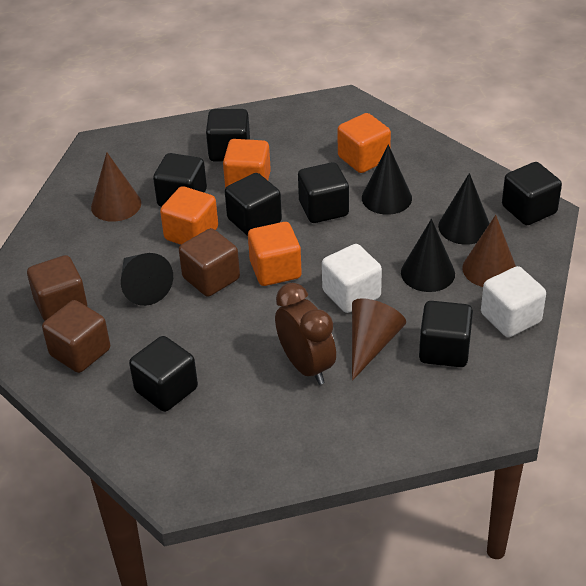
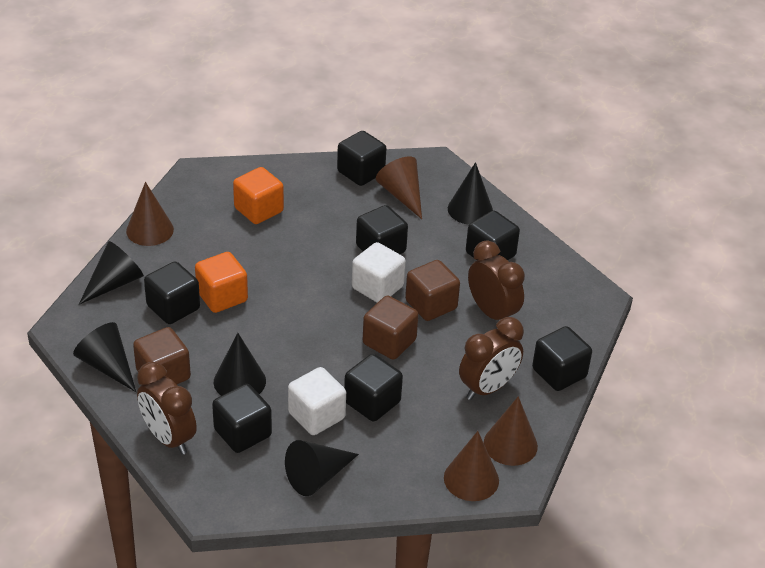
black cone: [121,253,173,306] [362,144,412,215] [401,219,455,292] [438,173,490,245] = 4 -> [73,322,136,392] [79,241,144,305] [214,333,266,396] [285,440,359,496] [448,162,493,225] = 5
brown clock: [275,283,336,385] = 1 -> [137,362,197,455] [459,317,524,400] [468,241,525,320] = 3
brown cone: [91,152,141,222] [352,298,406,381] [462,215,516,287] = 3 -> [126,182,174,246] [376,157,422,219] [444,431,499,501] [484,396,538,466] = 4
orange cube: [160,186,218,245] [223,139,271,188] [248,222,302,286] [338,113,391,173] = 4 -> [195,252,248,313] [233,167,284,224] = 2

